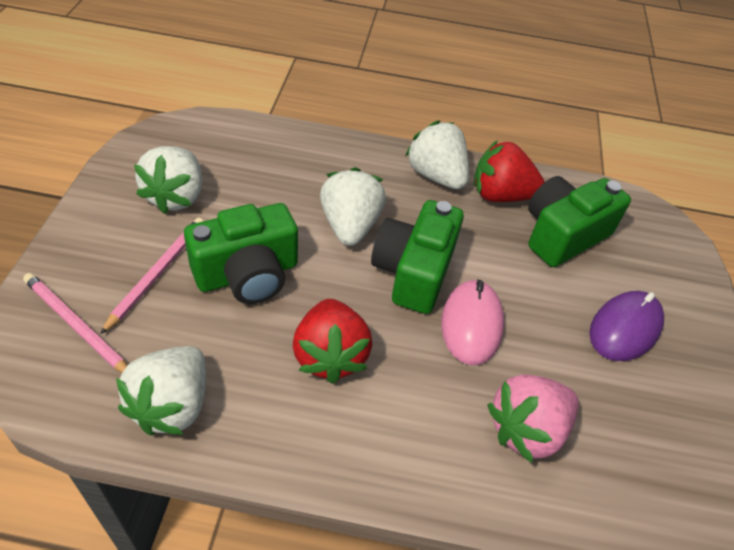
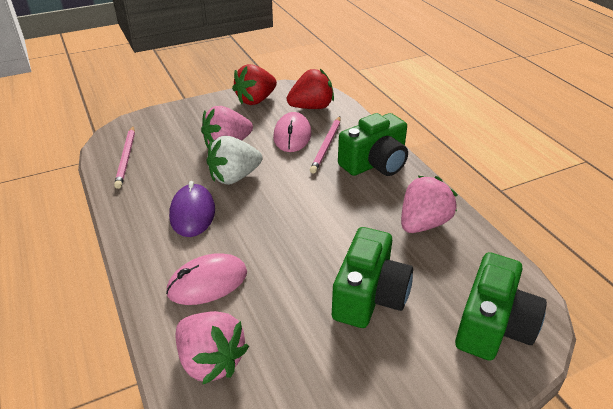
pink mouse: [441,279,504,365] = 1 -> [166,253,247,305] [273,112,311,152] = 2
pink strawberry: [487,374,579,463] = 1 -> [176,311,249,385] [201,106,253,148] [401,176,457,233] = 3
white strawberry: [116,346,206,435] [134,146,202,214] [320,167,386,246] [405,120,469,189] = 4 -> [207,136,262,185] = 1

